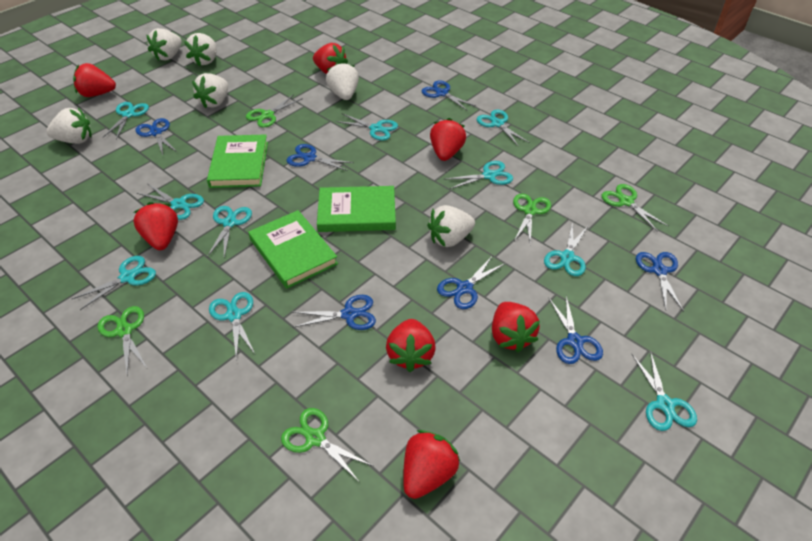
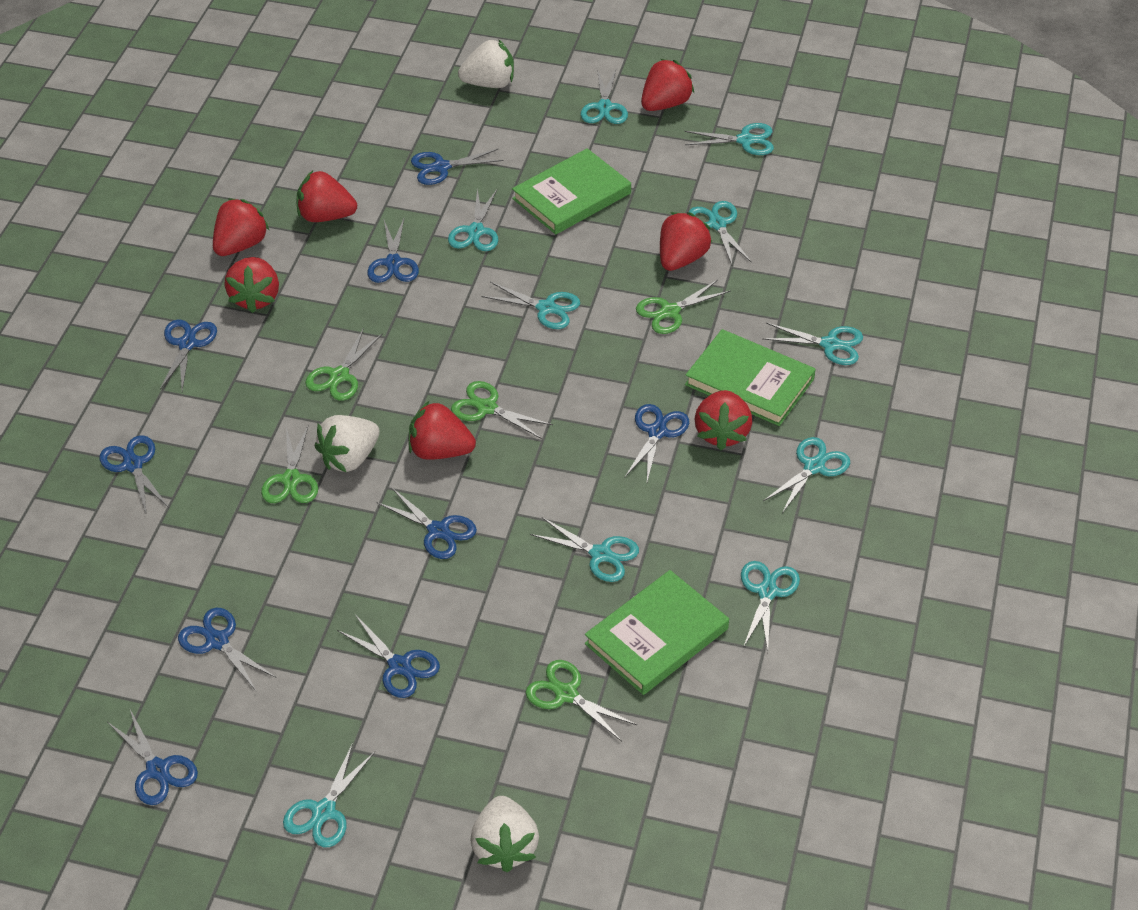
blue scissors: [135,118,177,155] [287,144,354,171] [292,295,376,330] [422,80,477,111] [437,255,506,309] [549,296,603,364] [636,252,684,312] = 7 -> [100,435,169,515] [107,710,198,805] [160,319,217,390] [178,608,276,691] [337,615,440,698] [367,219,419,283] [376,487,477,559] [411,148,504,185] [625,404,689,482] = 9
white strawberry: [46,108,92,144] [146,28,182,61] [184,33,217,66] [192,73,228,108] [326,61,359,100] [427,205,475,247] = 6 -> [315,415,380,472] [458,39,514,88] [470,796,539,873] = 3

